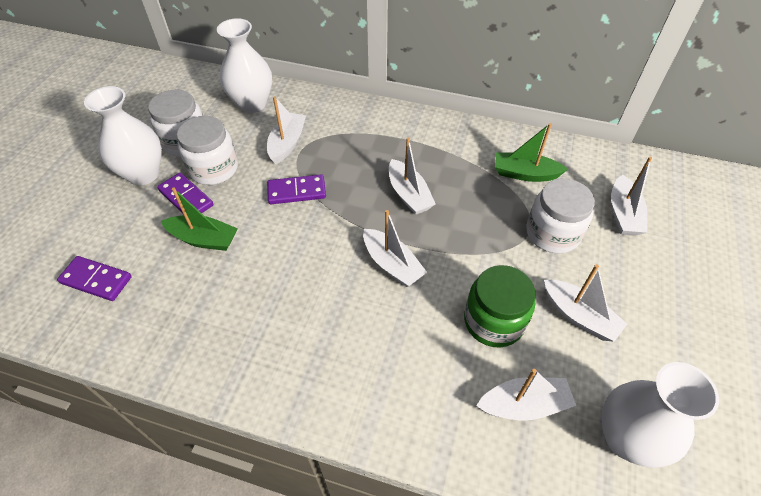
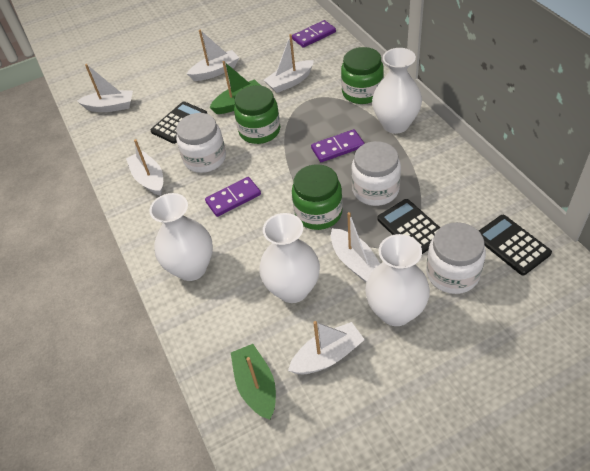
black calculator: none = 0 -> [151,101,207,144] [377,199,440,254] [479,215,552,275] = 3
green jar: [464,265,535,348] = 1 -> [234,85,280,144] [292,164,343,230] [341,47,384,104] = 3
white vase: [84,86,162,185] [217,18,272,113] [601,362,719,468] = 3 -> [149,193,213,281] [259,213,320,303] [365,234,430,326] [372,48,422,134] = 4

